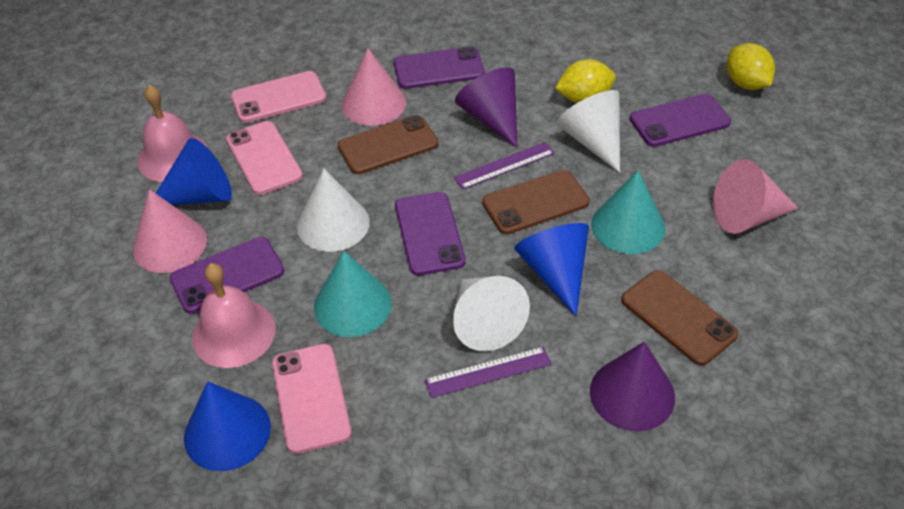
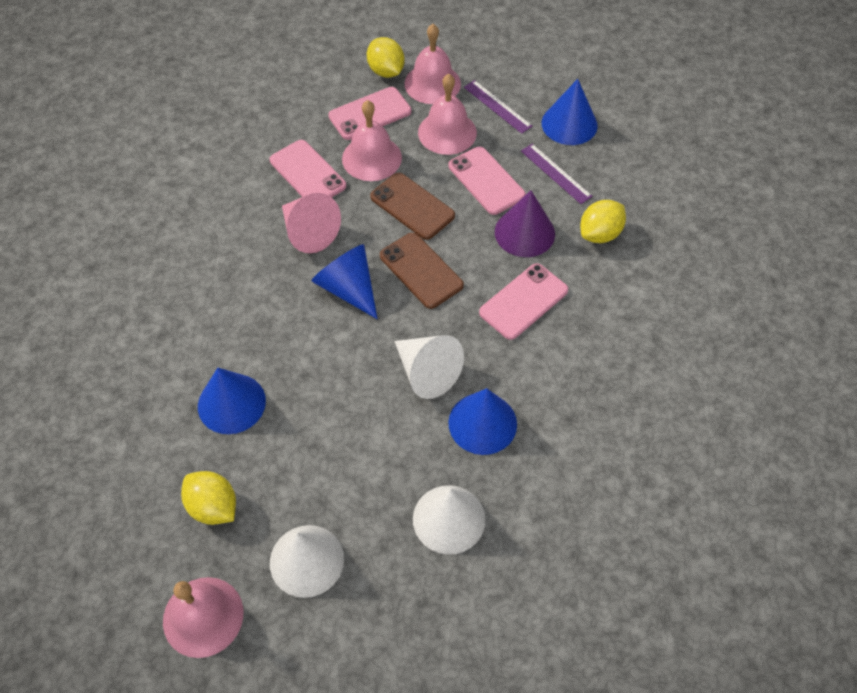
blue cone: [156,138,232,205] [184,381,271,471] [514,223,589,316] = 3 -> [198,368,266,434] [311,244,377,319] [448,388,517,455] [541,79,598,145] = 4
brown phone: [337,115,439,174] [482,170,590,234] [621,270,738,365] = 3 -> [370,173,455,240] [380,233,464,309] = 2
pink bell: [137,85,208,182] [192,263,276,368] = 2 -> [163,577,243,658] [342,100,402,181] [404,24,461,104] [418,74,477,155] = 4
pink cone: [133,189,207,273] [342,48,406,126] [713,159,799,234] = 3 -> [282,193,341,253] = 1
pink phone: [226,121,303,195] [231,71,326,123] [272,344,352,454] = 3 -> [270,140,346,197] [328,87,411,140] [448,146,526,215] [479,263,568,340] = 4
purple cone: [455,67,517,147] [590,342,675,431] = 2 -> [495,190,555,257] = 1
purple phone: [169,237,284,314] [394,46,485,89] [395,192,466,275] [630,94,731,147] = 4 -> none = 0
turquoise cone: [314,251,392,337] [591,170,665,254] = 2 -> none = 0
yellow lemon: [555,59,616,103] [727,43,775,90] = 2 -> [181,471,236,525] [367,37,405,78] [580,200,626,243] = 3

